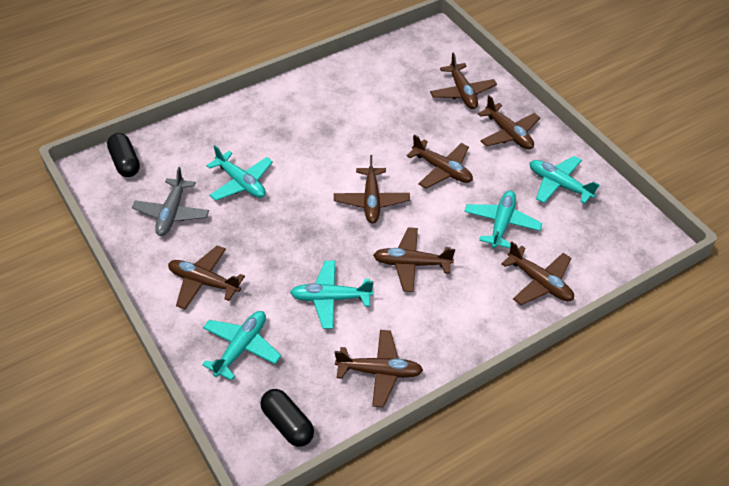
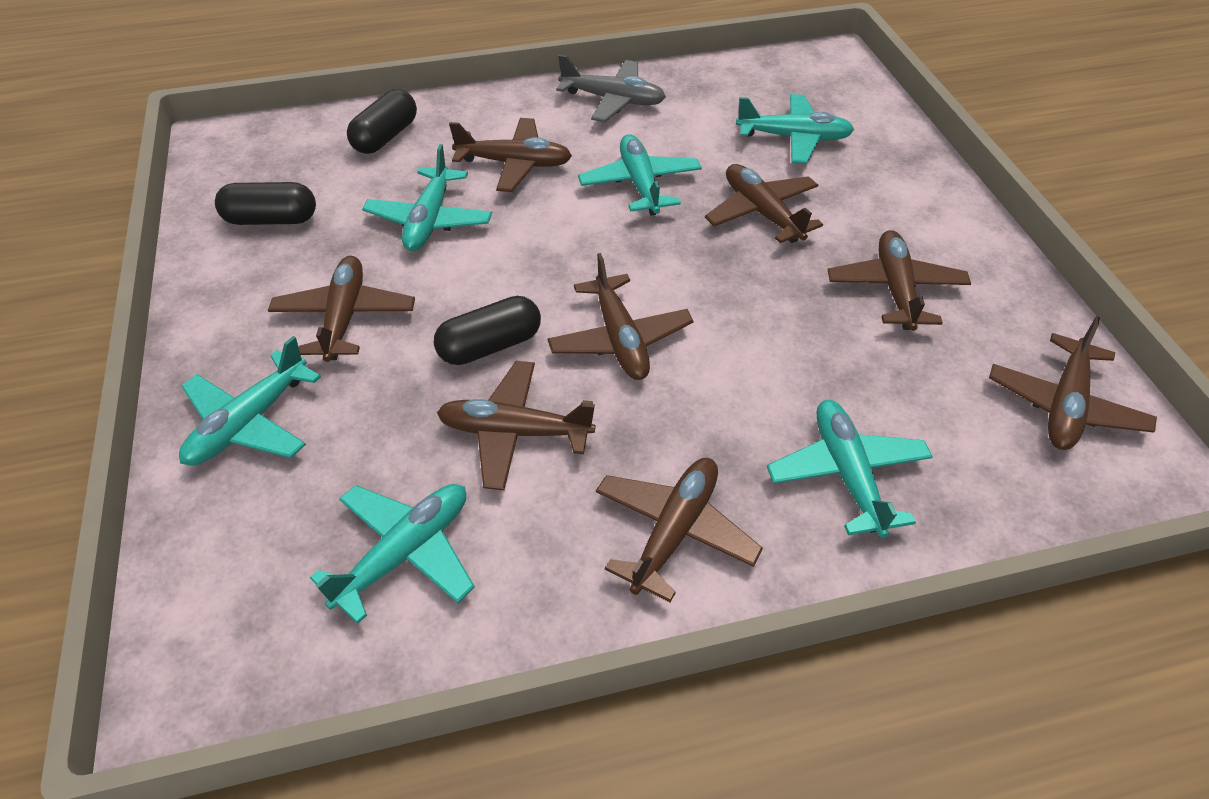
black capsule: [107,133,140,177] [260,389,314,447] = 2 -> [215,182,316,225] [347,89,417,154] [434,296,541,365] = 3
turquoise plane: [202,311,281,381] [206,145,273,201] [290,260,374,329] [464,190,542,248] [530,156,600,204] = 5 -> [179,336,321,466] [310,484,475,624] [362,144,492,251] [578,134,702,216] [736,94,854,164] [767,400,933,538] = 6

